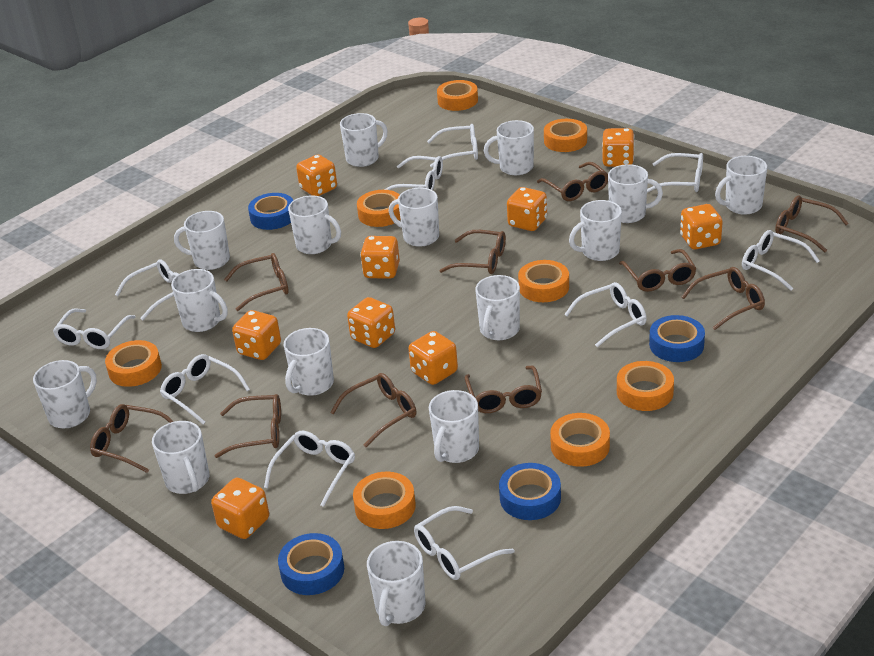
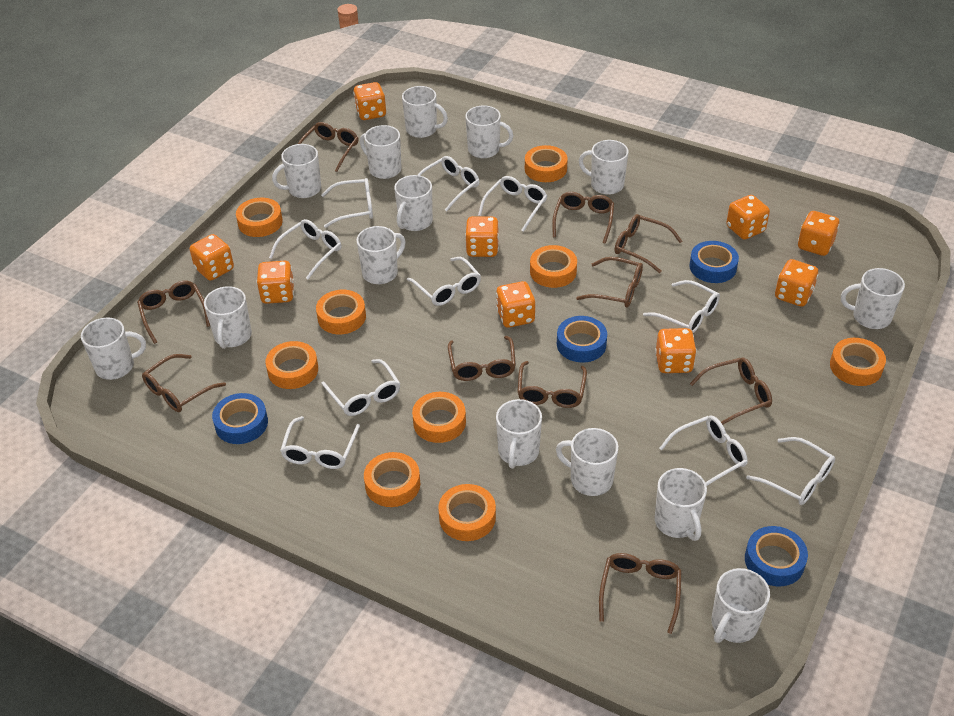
orange tape: [105,340,162,387] [353,472,416,529] [357,190,401,227] [437,80,478,111] [518,260,569,302] [544,119,587,152] [550,413,610,467] [617,361,674,411] = 8 -> [236,198,283,237] [266,341,318,389] [316,290,366,334] [364,452,420,507] [412,392,466,443] [438,484,496,541] [525,145,568,182] [530,245,577,288] [830,338,886,386] = 9
white mug: [33,360,97,428] [152,421,209,494] [171,269,228,332] [174,211,230,270] [284,328,334,396] [288,195,341,254] [340,113,388,167] [367,541,425,626] [389,188,439,247] [429,390,479,463] [475,275,520,340] [484,120,534,175] [569,200,622,261] [608,164,663,223] [715,156,767,215] = 15 -> [81,318,146,380] [204,286,252,349] [272,144,321,198] [356,226,405,284] [360,125,402,179] [394,175,433,231] [402,86,448,138] [465,105,513,158] [496,399,542,469] [556,428,619,496] [579,140,629,195] [655,468,707,541] [711,568,770,643] [841,268,905,329] = 14

